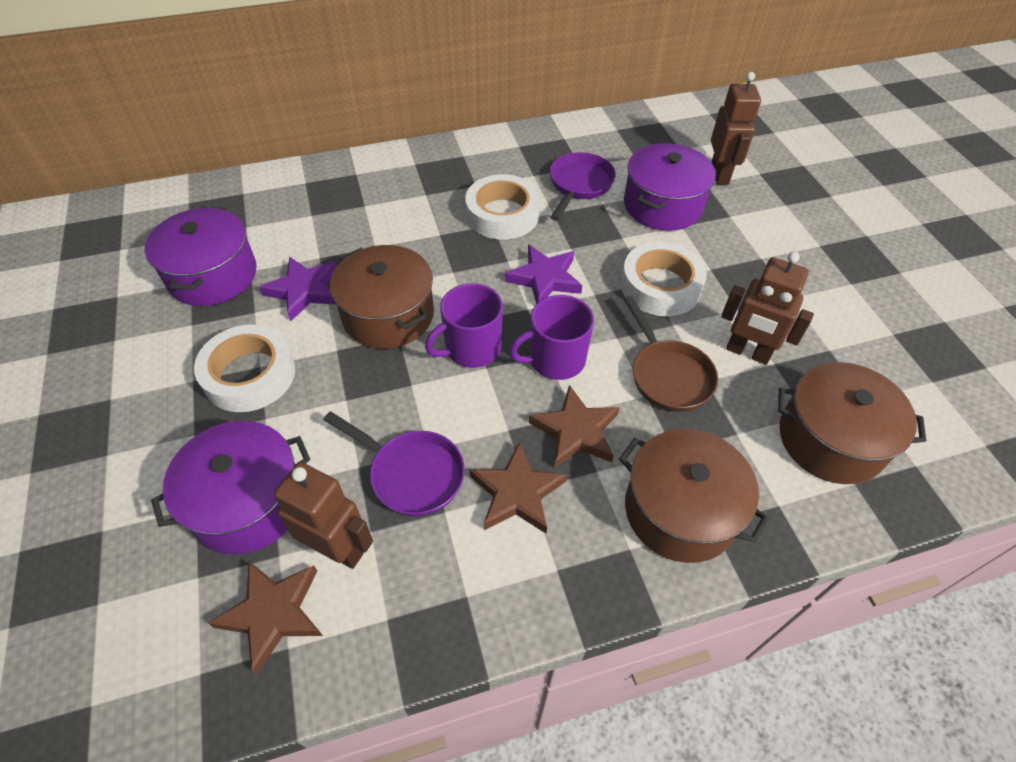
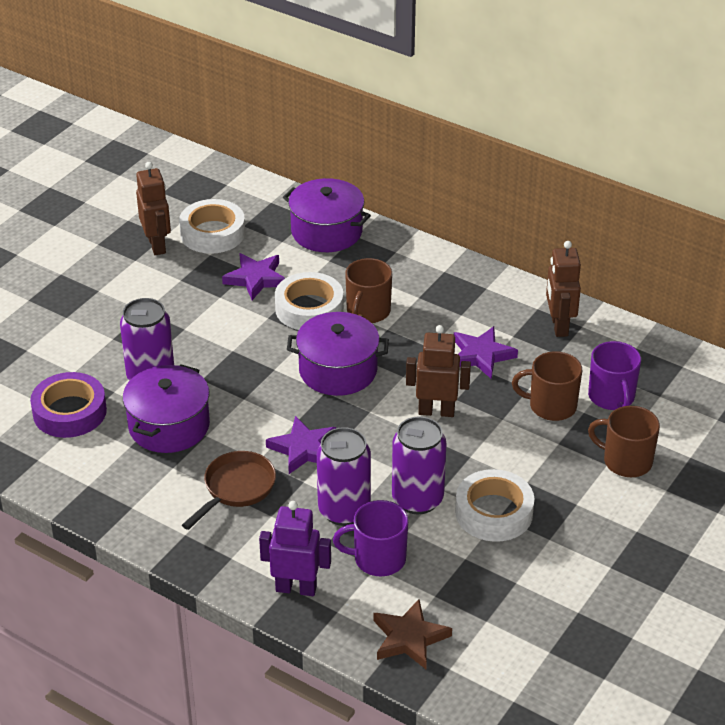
brown mug: none = 0 -> [345,258,392,323] [512,351,582,421] [588,406,660,477] = 3
brown pot: [330,245,434,349] [619,429,769,563] [778,362,926,484] = 3 -> none = 0
brown star: [208,561,323,675] [470,442,567,533] [529,385,620,468] = 3 -> [373,599,452,669] = 1
purple can: none = 0 -> [120,298,174,381] [317,427,371,526] [392,416,447,514] = 3
purple pan: [323,411,465,516] [550,152,616,221] = 2 -> none = 0
purple robot: none = 0 -> [259,501,331,596] = 1
purple star: [259,256,337,321] [505,245,582,304] = 2 -> [222,253,285,300] [266,416,336,474] [454,326,518,379] = 3
purple tape: none = 0 -> [30,372,107,438] = 1

